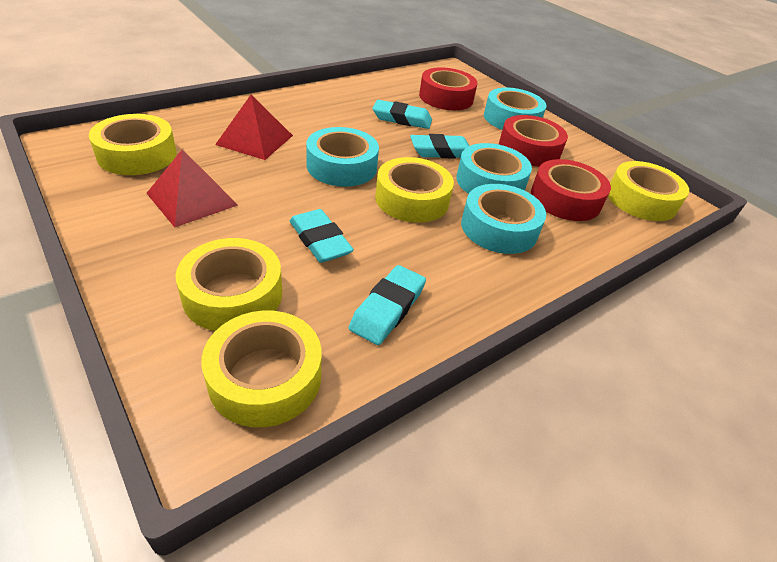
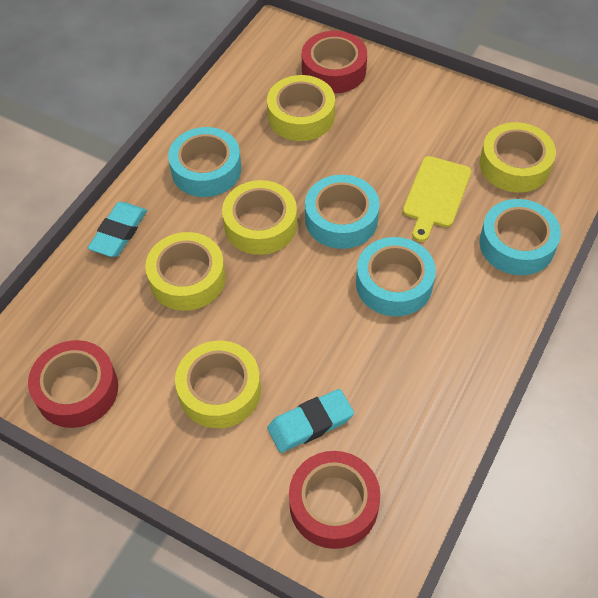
red pyramid: [147,150,238,227] [215,95,293,160] = 2 -> none = 0
turquoise eraser: [290,209,354,263] [349,265,426,345] [373,100,432,129] [410,134,469,158] = 4 -> [88,202,147,257] [267,389,354,453] = 2
yellow cutting board: none = 0 -> [403,156,471,242] = 1

